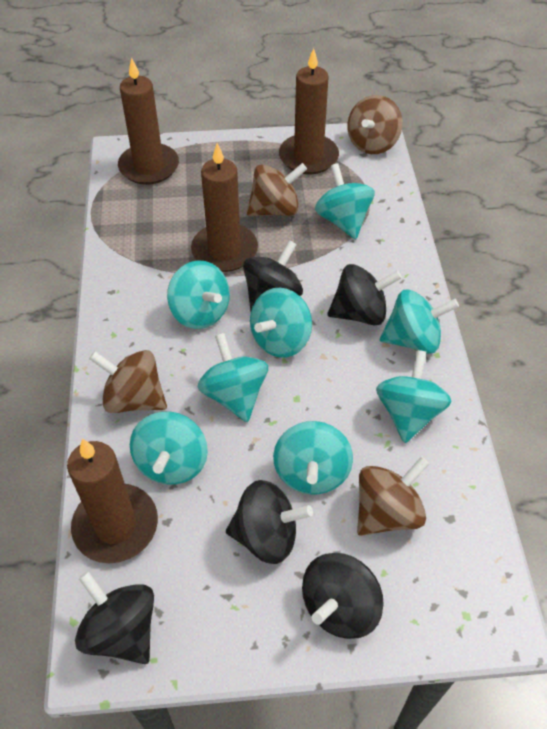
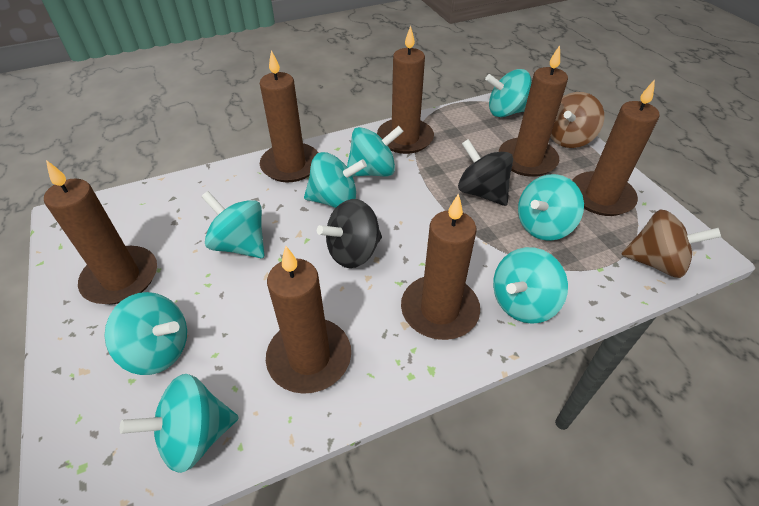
black spinning top: [75,571,154,664] [226,480,313,564] [243,240,303,311] [302,553,384,639] [328,264,402,326] = 5 -> [317,199,382,268] [458,139,513,206] = 2
brown candle: [67,438,158,563] [118,57,179,185] [191,143,258,272] [279,48,339,174] = 4 -> [44,160,157,304] [260,50,318,182] [266,246,351,394] [377,26,434,154] [401,193,480,340] [499,45,568,177] [572,80,659,216] = 7
brown spinning top: [89,350,167,413] [247,163,307,216] [347,95,403,154] [357,457,429,536] = 4 -> [550,92,604,148] [621,210,721,278] = 2

